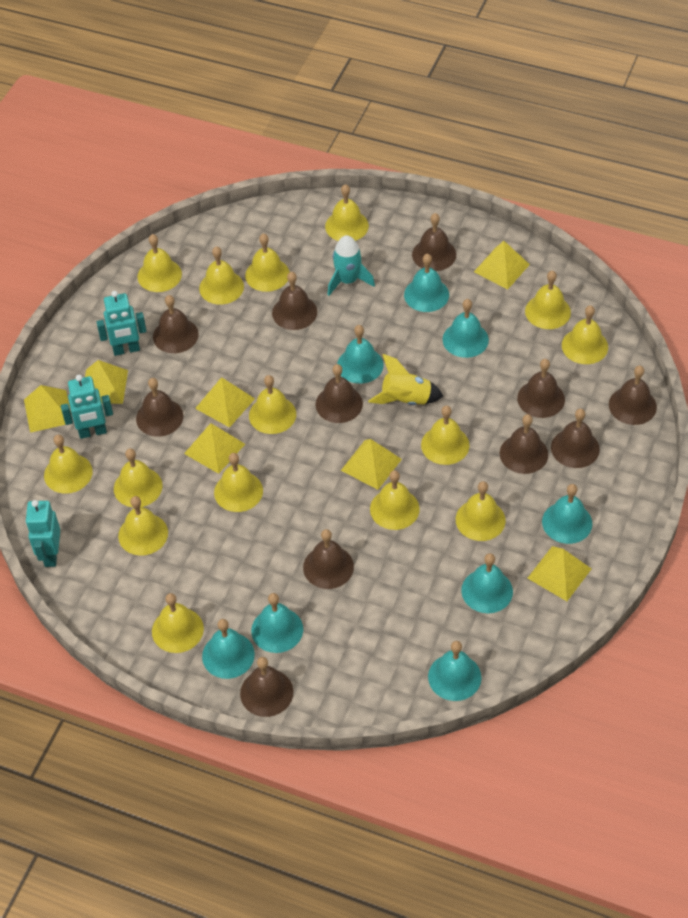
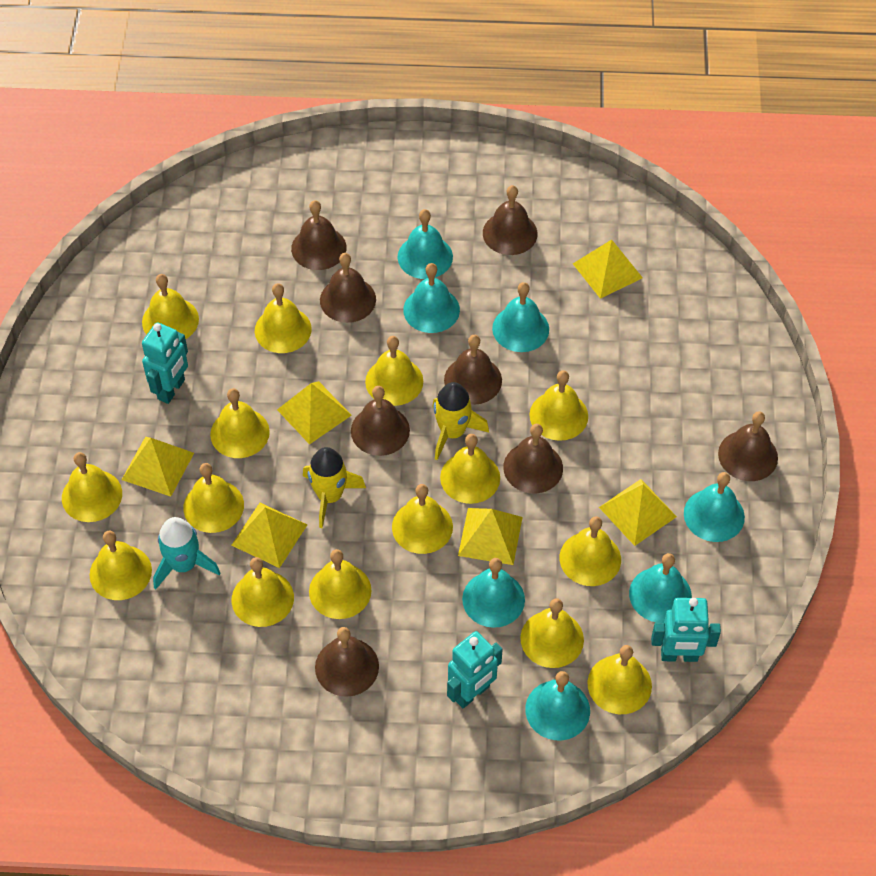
brown bell: [136,378,183,437] [153,295,199,353] [240,657,293,717] [272,272,317,330] [303,529,354,589] [316,364,363,423] [412,213,456,271] [500,414,548,474] [517,359,565,418] [551,409,600,468] [609,366,657,425] = 11 -> [291,200,347,270] [315,627,379,697] [320,253,376,323] [351,386,410,456] [444,335,502,405] [483,185,537,255] [503,424,563,494] [718,411,778,481] = 8
turquoise bell: [202,619,255,679] [251,593,303,653] [337,325,384,384] [404,254,449,312] [428,641,481,701] [443,299,489,358] [461,553,513,613] [542,484,592,544] = 8 -> [397,209,453,279] [403,263,460,333] [462,558,525,628] [492,282,549,352] [525,671,590,740] [629,553,692,623] [684,472,745,542] = 7
yellow pyramid: [24,385,72,433] [85,360,128,404] [184,423,245,474] [195,377,255,428] [341,439,402,490] [474,241,530,289] [528,546,591,601] = 7 -> [122,437,194,497] [231,503,307,568] [277,381,352,444] [458,508,523,565] [573,240,643,299] [599,479,677,546] = 6
yellow rocket: [368,354,443,405] = 1 -> [303,447,366,528] [432,382,489,460] = 2

